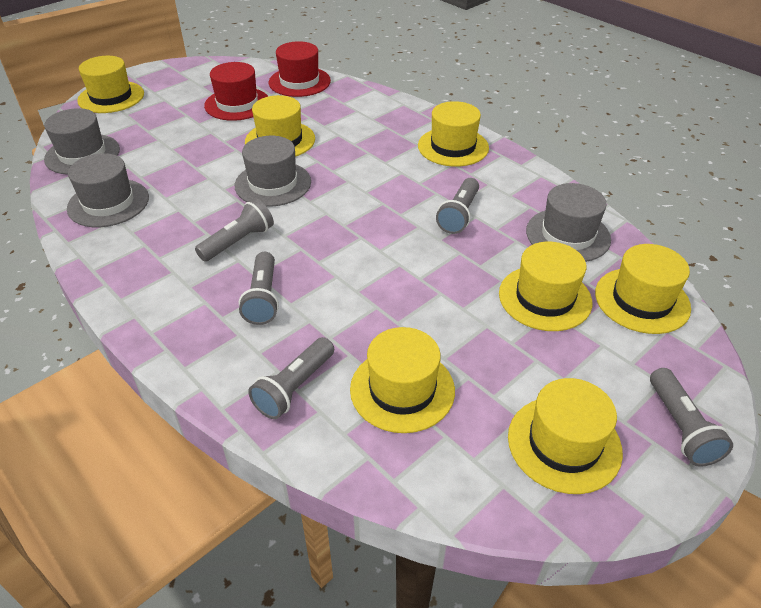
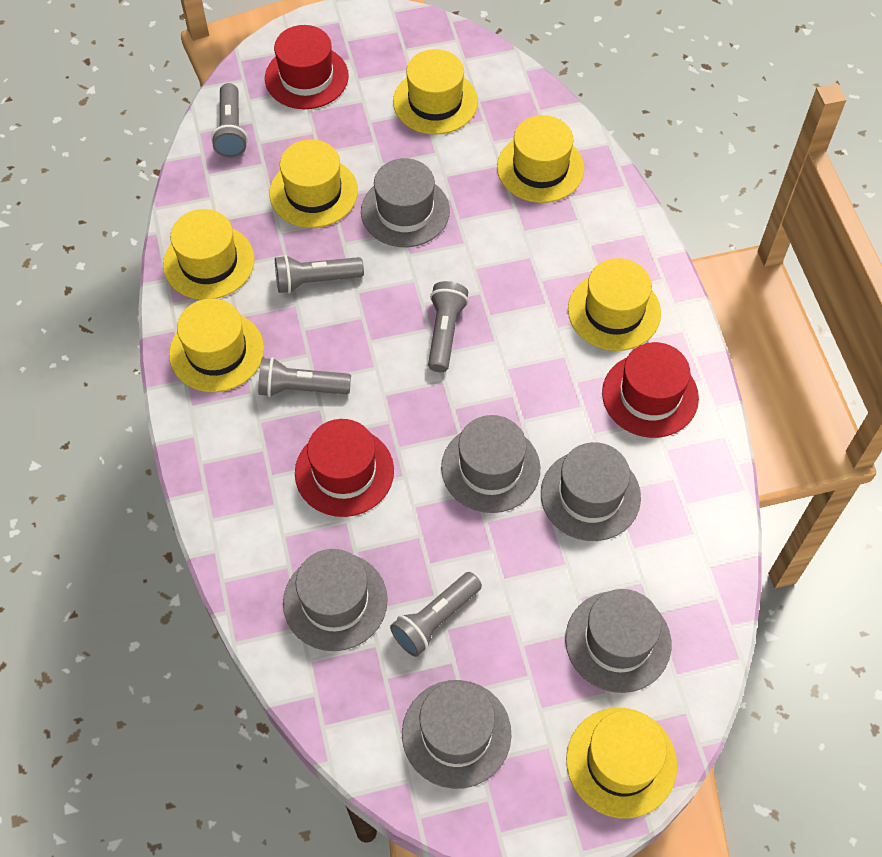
grey hat: [44,108,120,175] [67,153,149,227] [235,136,311,207] [526,183,611,262] = 4 -> [283,549,388,651] [361,158,450,247] [402,680,512,789] [441,415,540,513] [541,442,641,541] [565,589,671,693] = 6
red hat: [204,62,268,121] [269,41,331,97] = 2 -> [265,25,349,109] [295,419,394,517] [602,342,699,438] = 3

